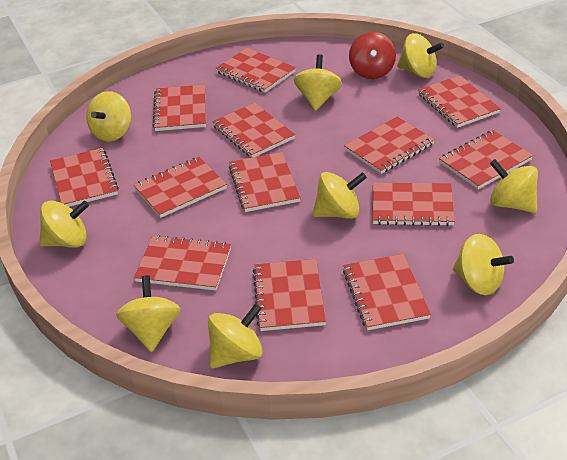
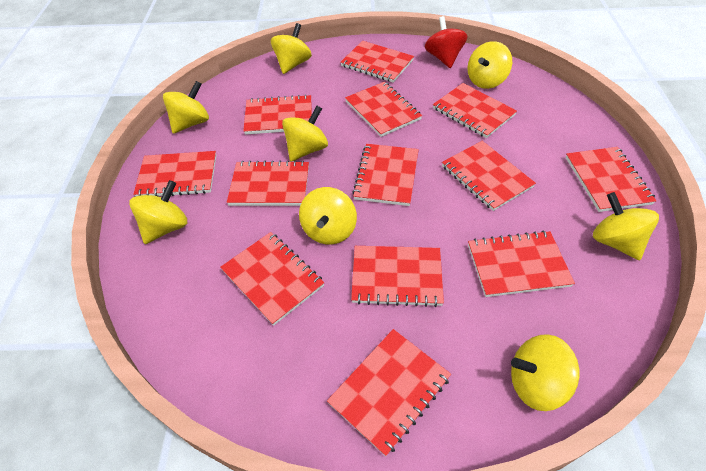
yellow spinning top: [39,200,89,248] [86,91,131,142] [116,275,180,352] [208,304,263,368] [294,54,342,111] [312,172,367,219] [397,33,444,78] [452,234,514,295] [490,159,538,213] = 9 -> [129,180,187,244] [163,81,209,134] [271,23,312,74] [282,106,328,162] [299,187,357,245] [467,41,512,89] [511,334,579,411] [593,192,659,260] = 8

